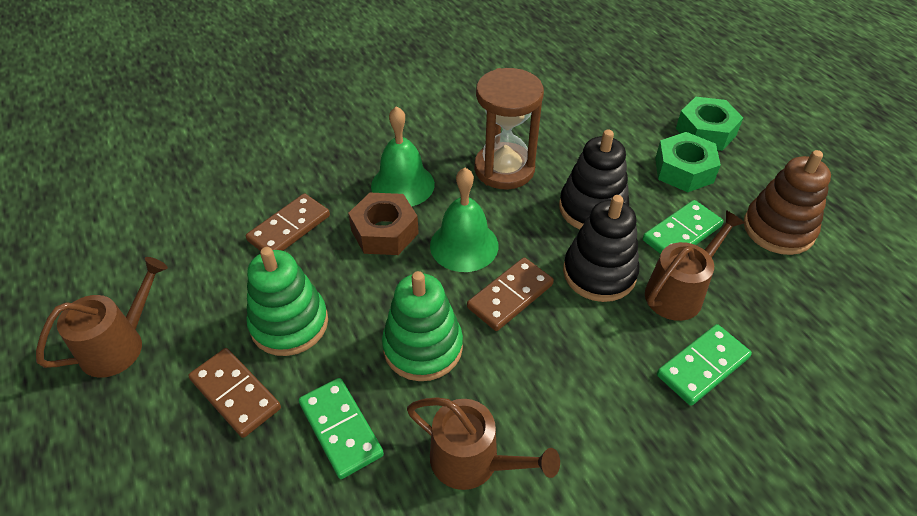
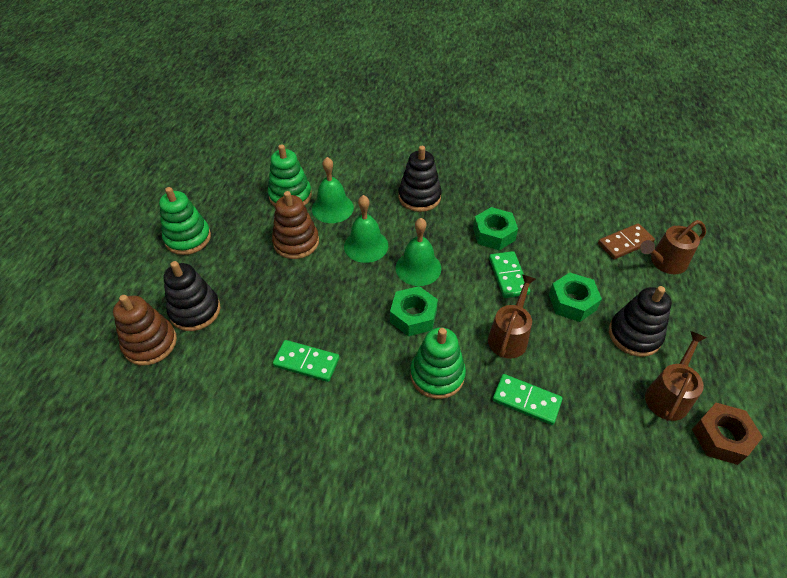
black stacking toy: [559,129,629,229] [563,195,640,302] = 2 -> [163,261,221,331] [398,146,442,212] [609,286,672,357] = 3
brown domino: [188,348,281,438] [246,193,330,251] [467,257,554,331] = 3 -> [598,223,655,259] = 1
brown hourglass: [474,68,544,190] = 1 -> none = 0
brown stacking toy: [744,150,831,255] = 1 -> [113,295,177,365] [272,191,319,259] = 2
green bell: [371,106,435,207] [430,168,498,272] = 2 -> [312,157,354,223] [344,195,388,263] [396,218,441,286] = 3
green nut: [655,132,721,192] [676,97,743,151] = 2 -> [390,286,438,336] [473,207,518,250] [549,272,602,322] = 3
green stacking toy: [246,247,328,356] [382,271,463,381] = 2 -> [159,187,211,255] [268,144,312,207] [410,327,466,399] = 3

